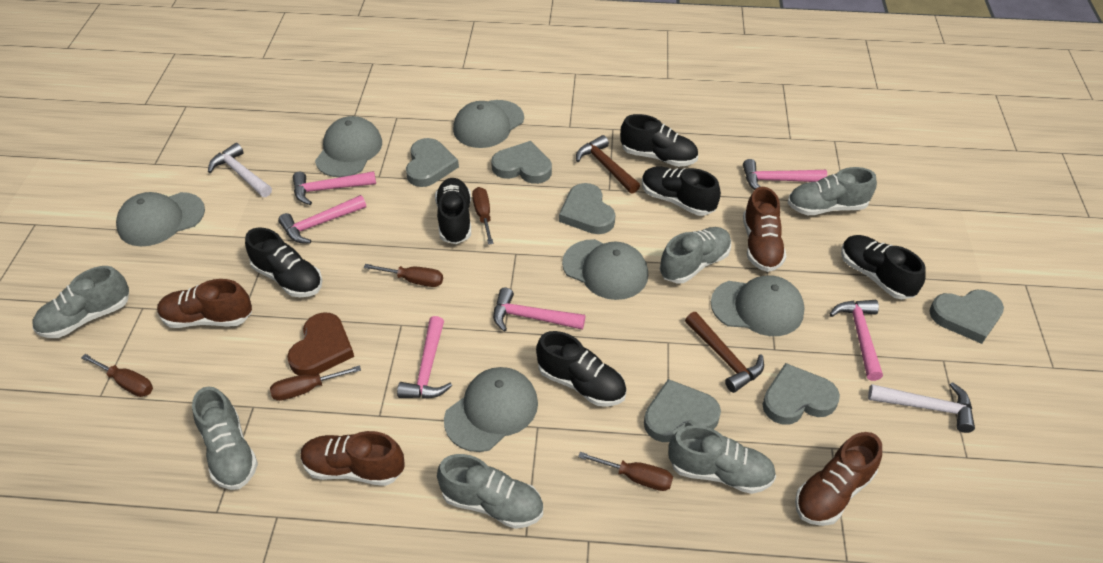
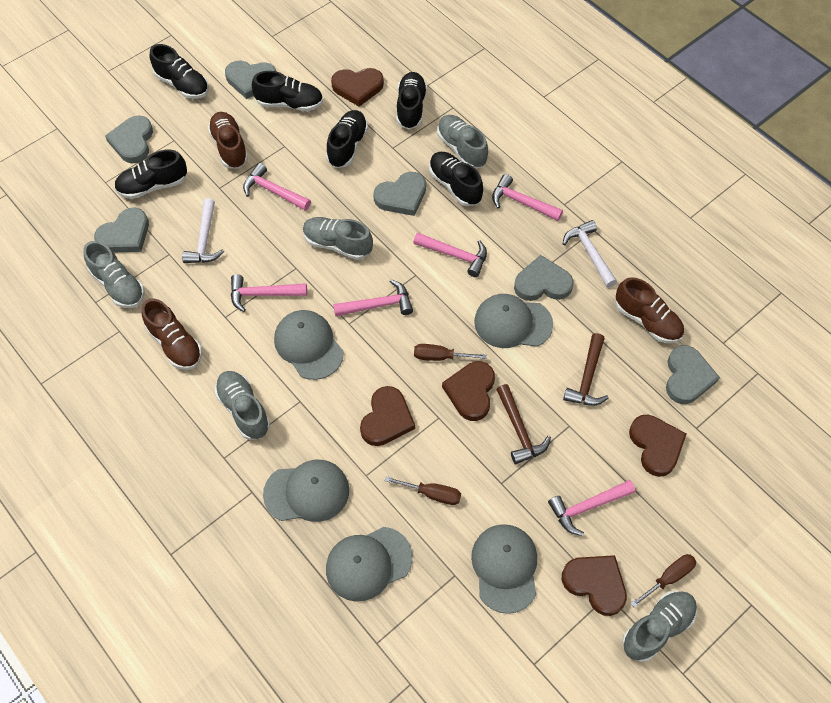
brown heart: [287,312,354,376] = 1 -> [331,68,384,107] [360,386,415,446] [442,361,495,421] [562,555,627,616] [629,415,687,477] = 5
brown screwdriver: [81,354,153,397] [270,365,361,401] [364,264,443,287] [472,187,493,245] [578,452,673,491] = 5 -> [385,476,461,505] [414,344,486,361] [631,554,696,607] = 3
brown shoe: [157,279,252,328] [300,431,404,486] [743,187,786,272] [795,432,882,526] = 4 -> [142,298,202,370] [208,112,248,169] [615,277,684,343] = 3
grey cap: [116,192,205,246] [315,116,382,177] [444,367,538,452] [453,100,524,148] [562,239,648,300] [711,275,805,336] = 6 -> [263,460,349,522] [274,310,344,380] [326,527,413,602] [471,524,537,614] [474,294,553,348] = 5
grey shoe: [32,266,129,338] [192,386,258,490] [437,454,543,529] [660,227,731,283] [668,425,776,494] [788,167,877,215] = 6 -> [83,241,145,308] [214,371,270,440] [303,217,373,260] [437,115,488,168] [622,591,697,662] = 5

